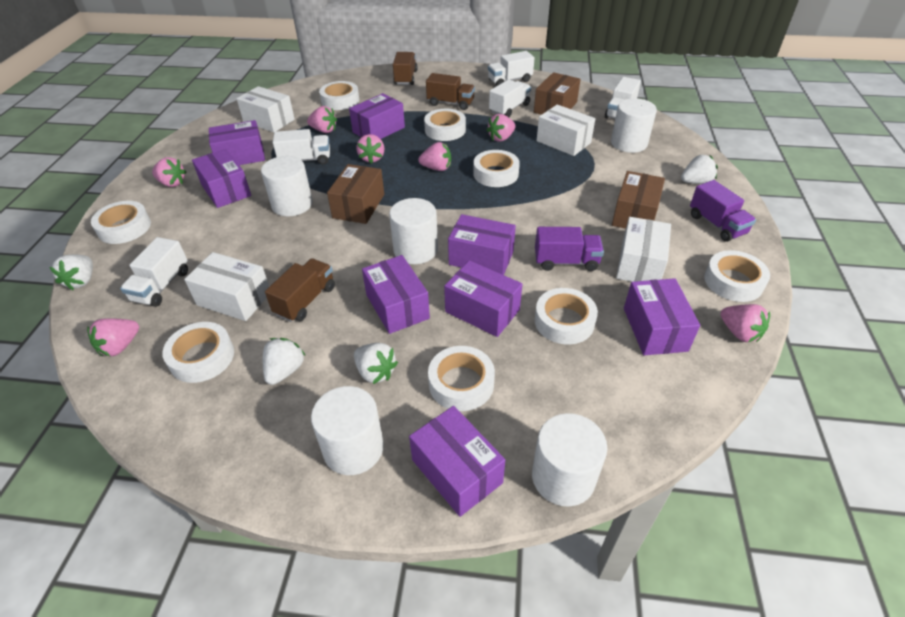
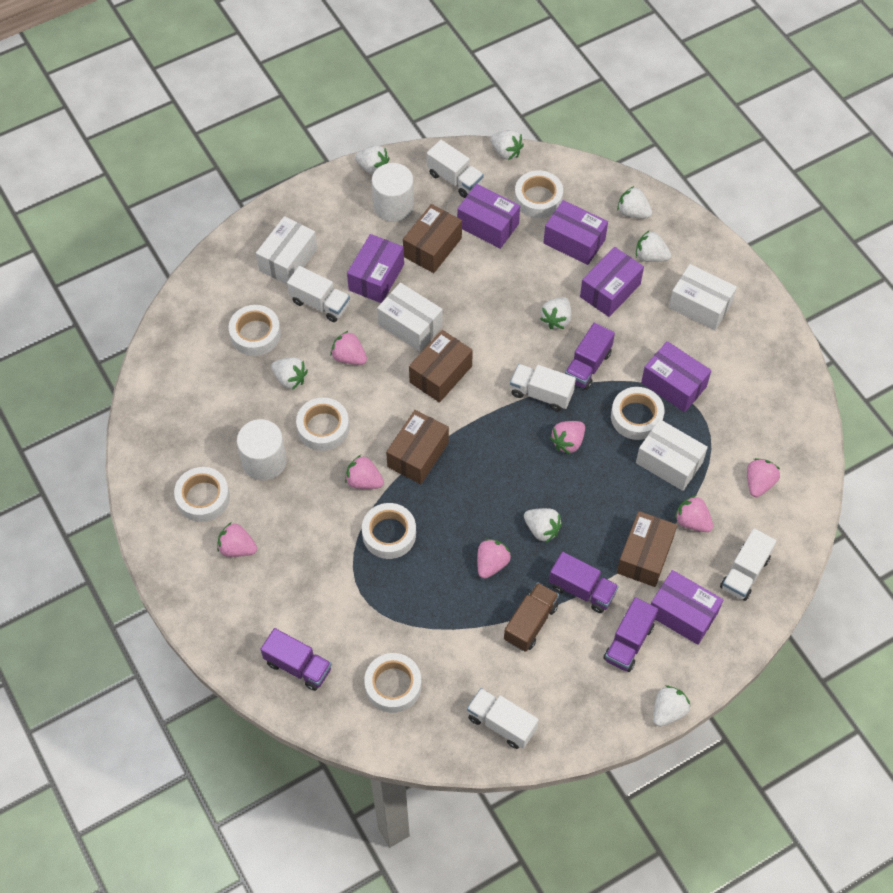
brown box: [327,164,384,224] [534,72,580,115] [612,171,665,229] = 3 -> [386,410,449,484] [403,204,462,273] [409,330,473,403] [617,511,677,587] = 4
brown truck: [265,259,335,322] [393,52,418,85] [426,73,475,110] = 3 -> [504,582,559,652] = 1
purple box: [192,149,251,208] [209,120,265,165] [349,93,405,139] [362,255,430,334] [409,406,505,517] [444,260,522,337] [448,214,516,275] [624,278,700,355] = 8 -> [347,234,404,303] [457,184,520,249] [544,200,608,265] [580,247,644,317] [641,341,711,412] [651,570,723,645] = 6
purple truck: [535,227,604,271] [690,180,756,242] = 2 -> [261,628,332,691] [549,552,619,613] [564,323,615,390] [603,597,658,672] = 4
white cylinder: [261,156,312,216] [311,386,384,475] [389,198,438,264] [532,413,607,507] [611,98,657,153] = 5 -> [237,419,287,480] [372,163,414,222] = 2
white strawberry: [49,254,93,290] [263,338,306,385] [354,343,398,384] [681,155,718,184] = 4 -> [271,357,308,390] [355,146,389,175] [490,130,524,160] [524,508,562,543] [540,297,571,329] [617,186,653,218] [636,230,671,262] [653,686,691,727] = 8
white tape: [91,201,151,244] [162,322,234,383] [319,81,359,110] [424,109,466,141] [428,346,495,411] [473,150,520,187] [535,288,598,344] [704,250,770,302] = 8 -> [174,467,230,522] [229,305,281,356] [296,397,349,451] [362,503,416,559] [364,653,422,713] [515,170,563,218] [611,387,664,440] = 7

